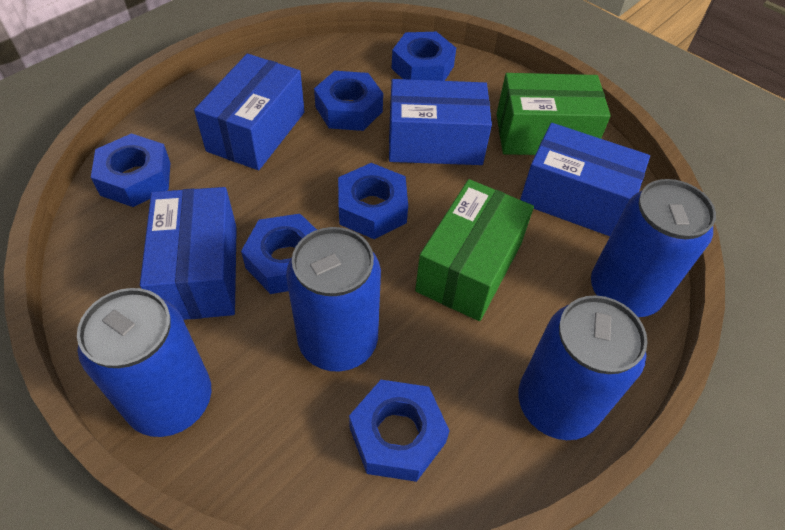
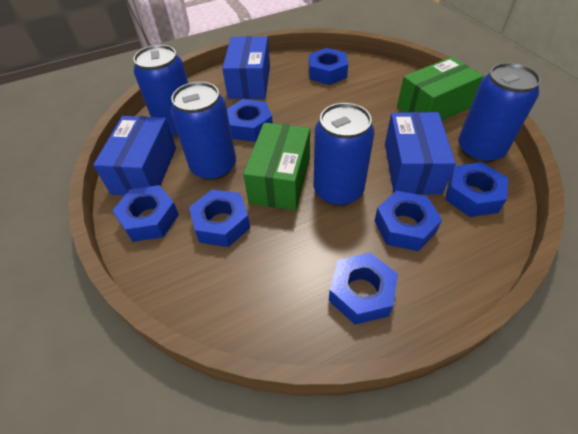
blue box: [140,187,237,320] [194,54,304,170] [389,79,492,165] [520,123,650,236] = 4 -> [93,116,176,196] [222,36,270,99] [385,112,456,194] = 3
blue nut: [91,133,170,207] [241,214,317,294] [314,71,383,131] [338,163,408,239] [349,380,449,482] [392,32,456,81] = 6 -> [112,185,179,242] [189,190,250,247] [227,99,273,142] [309,48,348,85] [329,253,398,325] [374,191,442,251] [445,162,508,217] = 7

